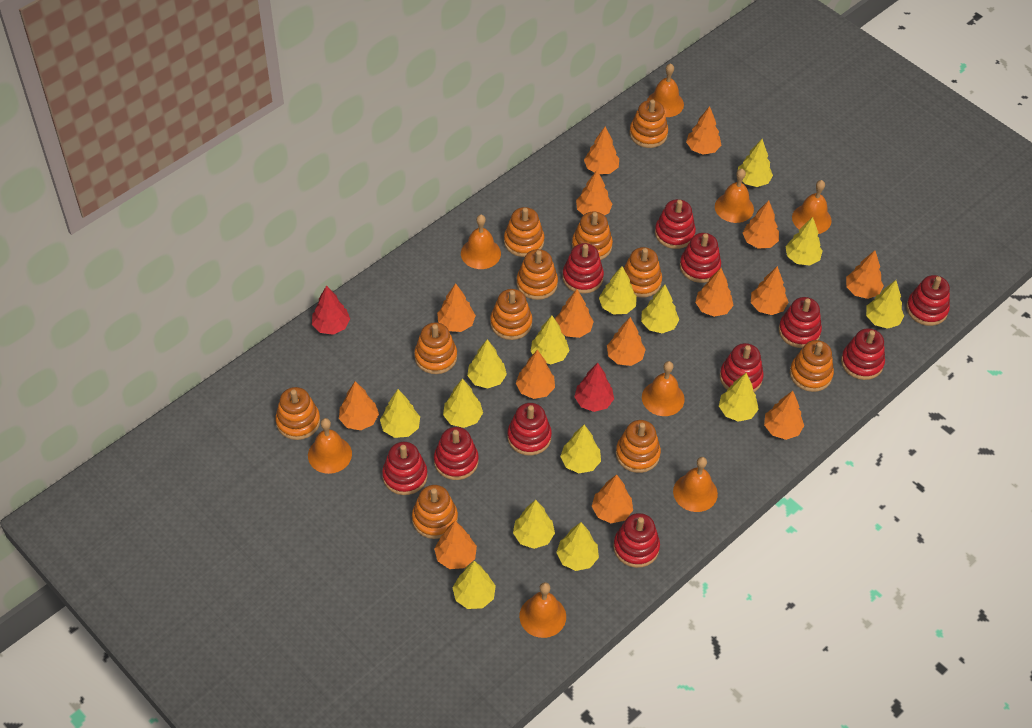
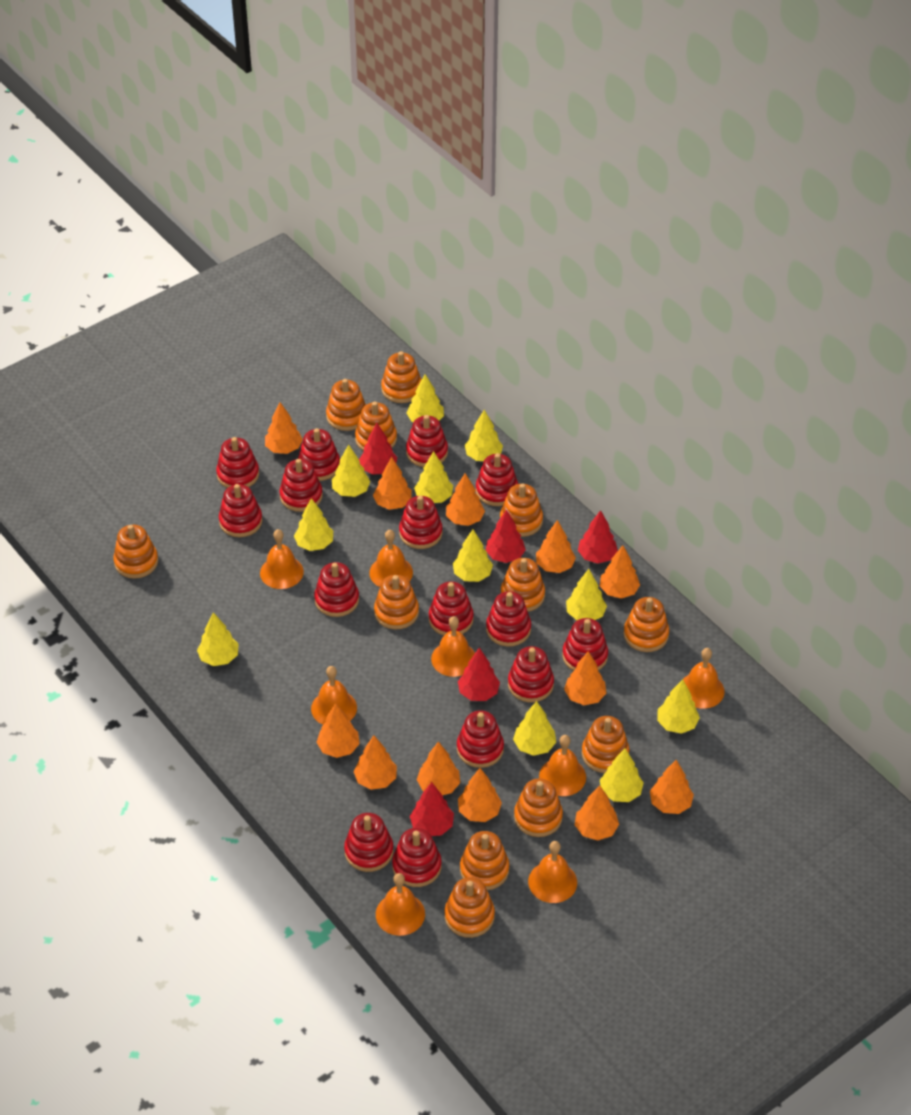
orange stacking toy: [275,387,320,440] [412,485,458,539] [414,322,457,374] [490,289,532,340] [504,207,544,257] [516,249,558,300] [572,212,613,260] [616,420,661,473] [624,247,662,298] [629,99,668,148] [790,340,834,392] = 11 -> [113,525,158,579] [326,379,366,431] [355,401,397,451] [374,575,419,629] [381,351,421,403] [445,877,495,938] [460,831,509,890] [500,483,543,537] [501,558,545,612] [514,778,563,837] [582,716,629,773] [624,597,669,652] = 12
orange tree: [339,381,379,430] [434,521,477,569] [437,283,476,332] [516,350,555,399] [555,289,594,338] [576,170,612,215] [584,127,619,174] [592,474,633,523] [607,317,646,366] [686,106,721,155] [695,268,734,317] [743,200,779,249] [751,266,788,315] [764,391,804,440] [846,250,884,299] = 15 -> [265,402,303,454] [316,703,360,758] [353,735,397,790] [373,457,412,510] [417,741,460,795] [446,473,485,526] [458,768,502,822] [536,520,576,573] [564,651,606,705] [575,786,619,840] [600,545,640,599] [650,760,694,814] = 12
red stacking toy: [382,442,428,495] [434,427,479,480] [507,403,552,456] [562,243,604,294] [613,513,660,568] [655,199,696,249] [680,233,721,283] [720,343,764,392] [779,297,822,348] [841,328,885,380] [906,275,950,326] = 11 -> [216,437,259,488] [219,484,262,537] [280,459,323,512] [298,428,340,481] [314,562,359,617] [344,813,393,872] [392,828,442,887] [399,496,442,549] [406,415,448,467] [429,582,474,635] [457,710,504,768] [476,453,518,506] [486,591,531,647] [508,646,554,702] [562,618,608,671] = 15
red tree: [312,285,350,335] [574,363,614,412] = 2 -> [359,423,397,475] [410,782,454,836] [458,648,500,701] [486,509,526,563] [578,510,618,563] = 5
yellow tree: [380,389,420,438] [443,378,483,428] [452,561,496,609] [467,339,507,389] [513,500,555,549] [531,315,570,364] [556,522,599,571] [560,425,601,473] [599,266,637,314] [641,285,679,333] [719,373,759,422] [738,139,773,187] [785,217,823,266] [866,280,904,329] = 14 -> [197,612,238,666] [294,498,333,551] [332,445,371,497] [407,374,444,422] [414,451,453,503] [453,529,493,582] [465,410,503,461] [513,701,556,756] [566,569,607,620] [600,748,644,802] [657,679,700,734] = 11

